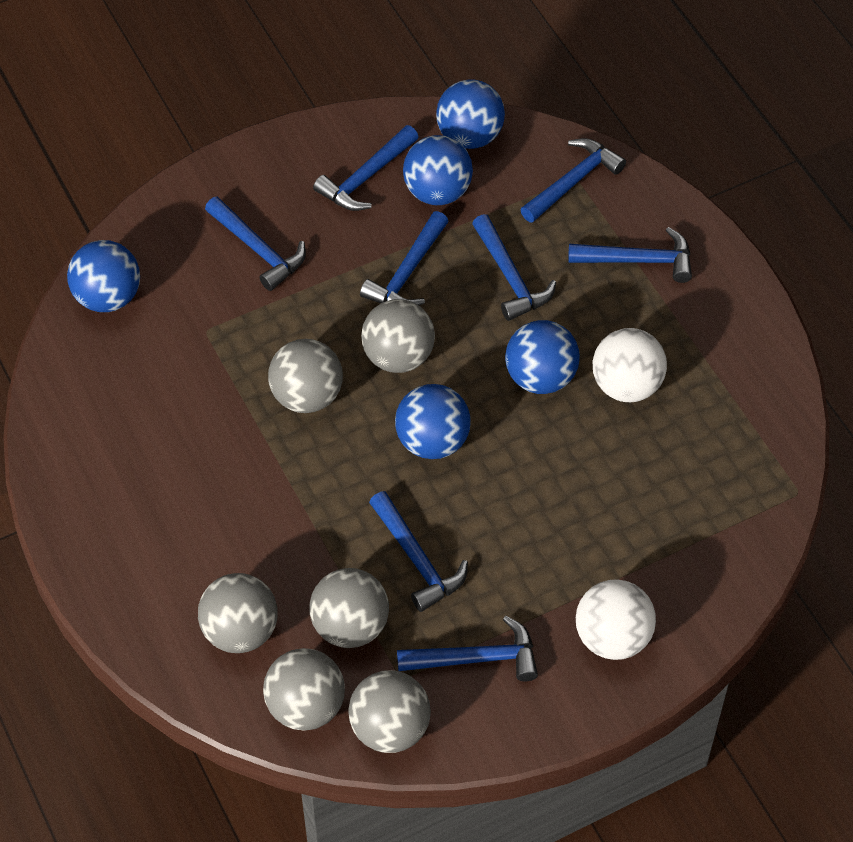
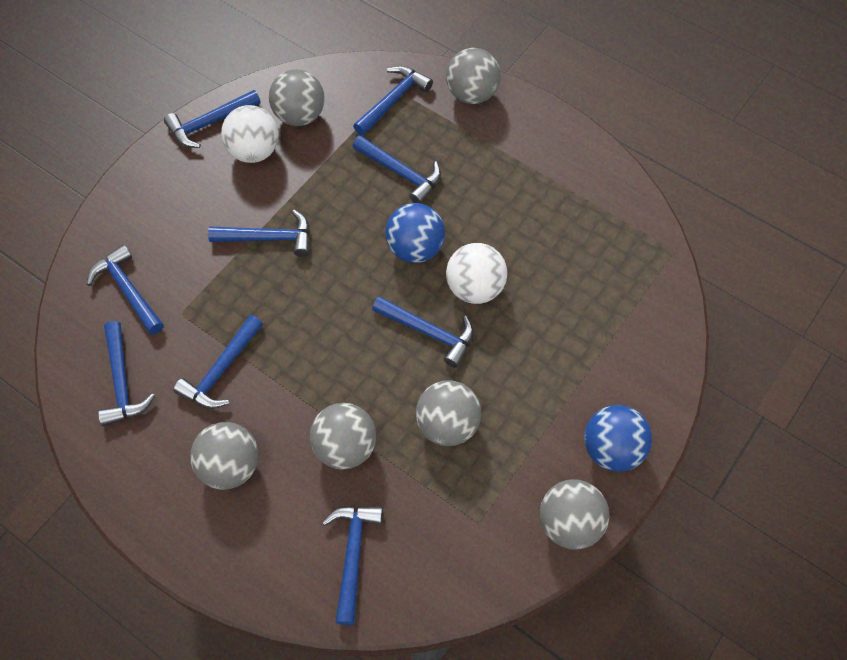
blue ball: [67,240,140,312] [395,384,471,459] [403,135,473,205] [436,79,505,149] [505,320,580,394] = 5 -> [385,203,445,263] [584,405,652,472] = 2
blue hammer: [205,196,306,291] [313,125,419,211] [360,211,449,305] [369,491,468,612] [397,616,538,681] [472,214,556,321] [521,138,626,223] [568,227,692,283] = 8 -> [87,244,164,335] [98,321,155,426] [164,90,261,148] [173,315,263,409] [208,210,310,257] [322,506,383,625] [353,66,433,135] [353,135,441,204] [372,296,474,368] = 9

